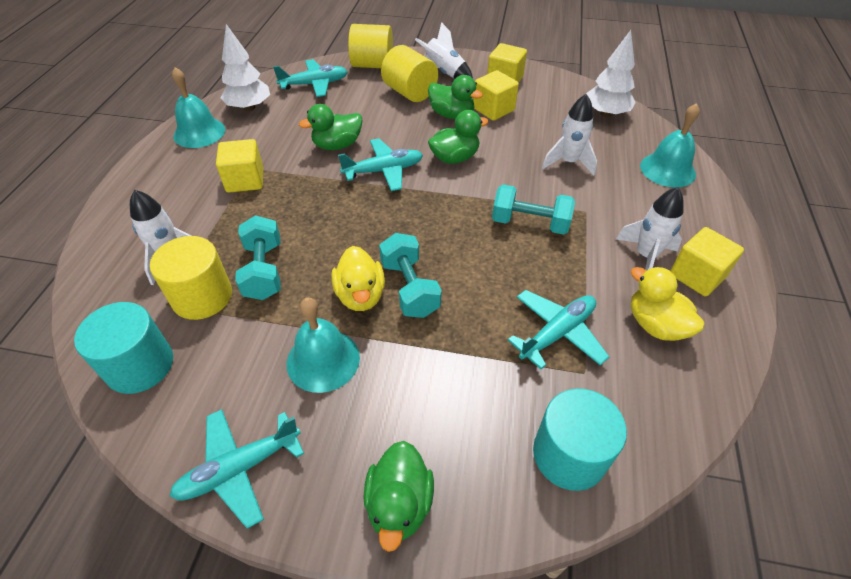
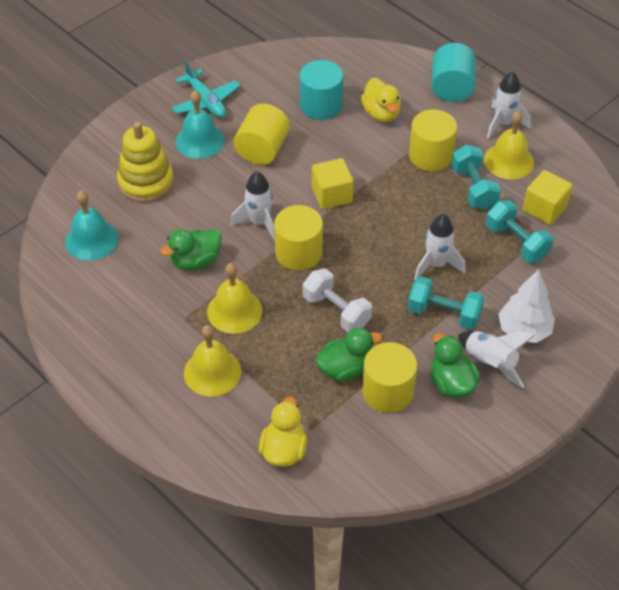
green duck: [299,104,362,150] [363,441,434,552] [428,75,483,119] [428,110,489,164] = 4 -> [160,229,222,270] [316,328,382,382] [431,333,480,397] = 3
turquoise bell: [172,67,225,148] [287,298,360,393] [640,103,700,187] = 3 -> [65,191,118,260] [175,90,225,159] = 2
turquoise plane: [170,409,304,529] [273,59,348,97] [338,138,423,191] [508,290,609,369] = 4 -> [172,61,240,118] = 1
white dumbbell: none = 0 -> [303,268,372,332] = 1
white tree: [221,24,270,111] [586,30,636,117] = 2 -> [498,270,555,343] = 1
yellow bell: none = 0 -> [184,325,241,397] [207,263,263,334] [484,111,534,179] = 3
yellow cube: [216,139,263,193] [473,70,519,121] [487,43,527,83] [670,227,744,296] = 4 -> [312,158,353,209] [523,170,572,225] = 2
yellow cylinder: [150,236,232,320] [348,24,393,68] [381,45,438,102] = 3 -> [234,103,290,165] [274,205,323,271] [362,342,417,413] [409,110,457,171] = 4
yellow stacking toy: none = 0 -> [117,122,174,203] = 1

